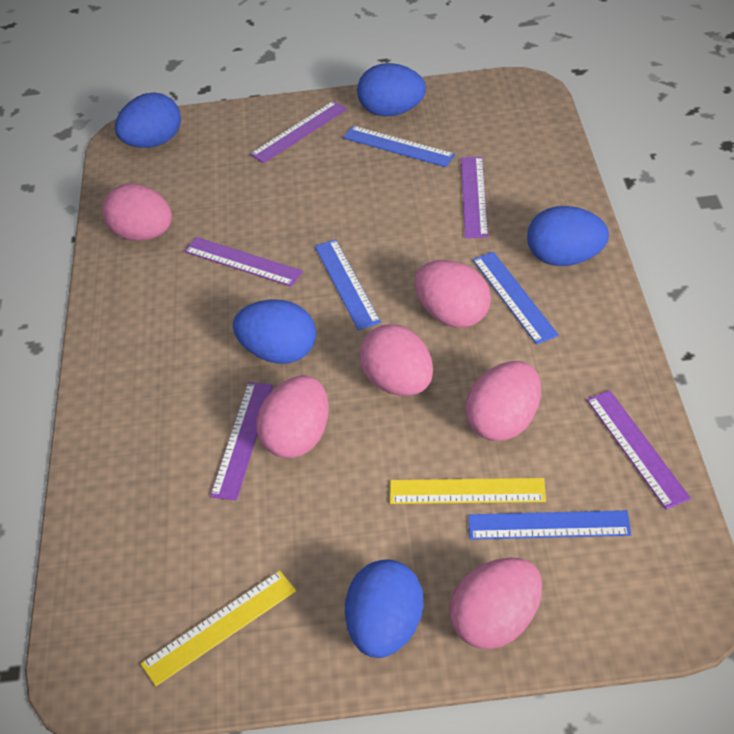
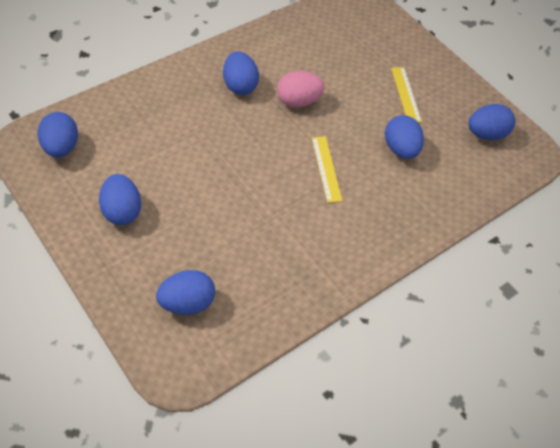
blue egg: [115,93,181,148] [233,300,316,364] [345,559,424,658] [357,63,426,117] [527,206,609,266] = 5 -> [37,112,78,158] [99,174,141,225] [156,270,215,315] [223,51,259,95] [385,115,424,159] [468,104,515,140] = 6
blue ruler: [314,239,381,330] [343,126,455,167] [468,510,631,540] [473,252,559,344] = 4 -> none = 0
pink egg: [102,183,172,241] [256,375,329,458] [359,324,433,396] [414,260,491,328] [449,557,542,649] [465,361,541,441] = 6 -> [277,71,325,108] = 1
purple ruler: [184,237,303,287] [210,382,273,500] [250,101,347,163] [461,156,488,238] [587,390,691,509] = 5 -> none = 0

